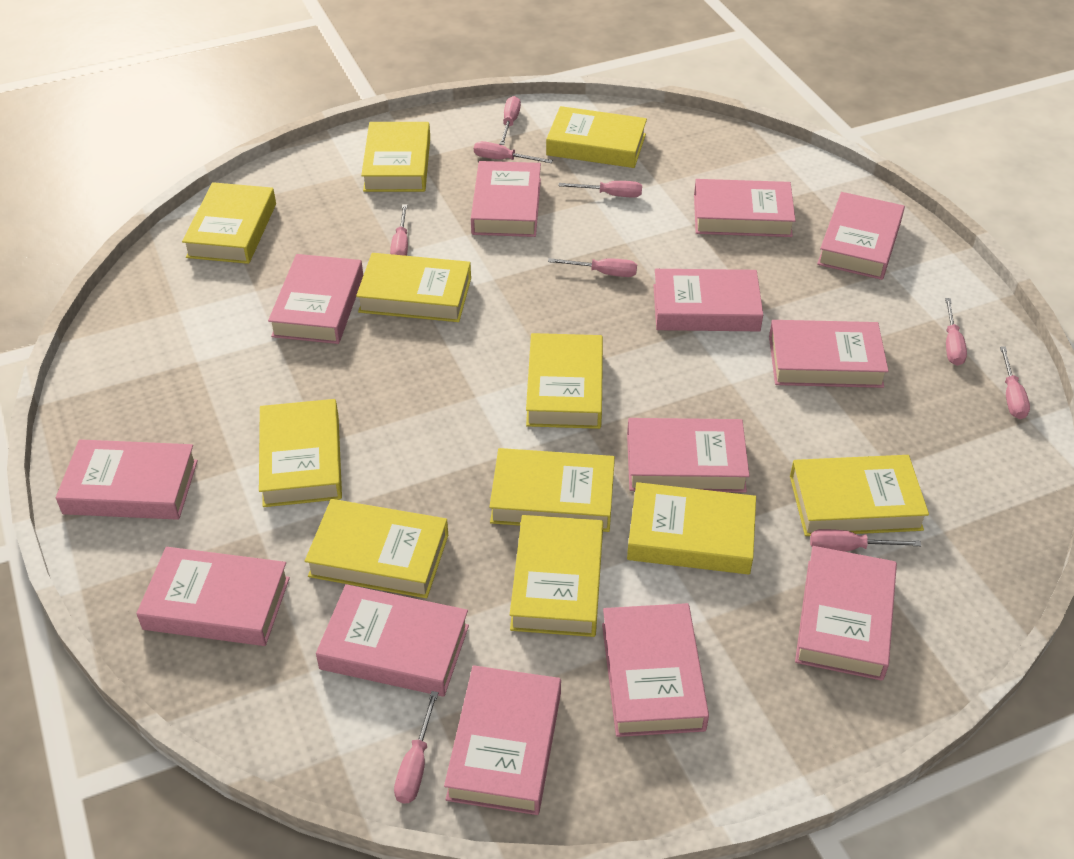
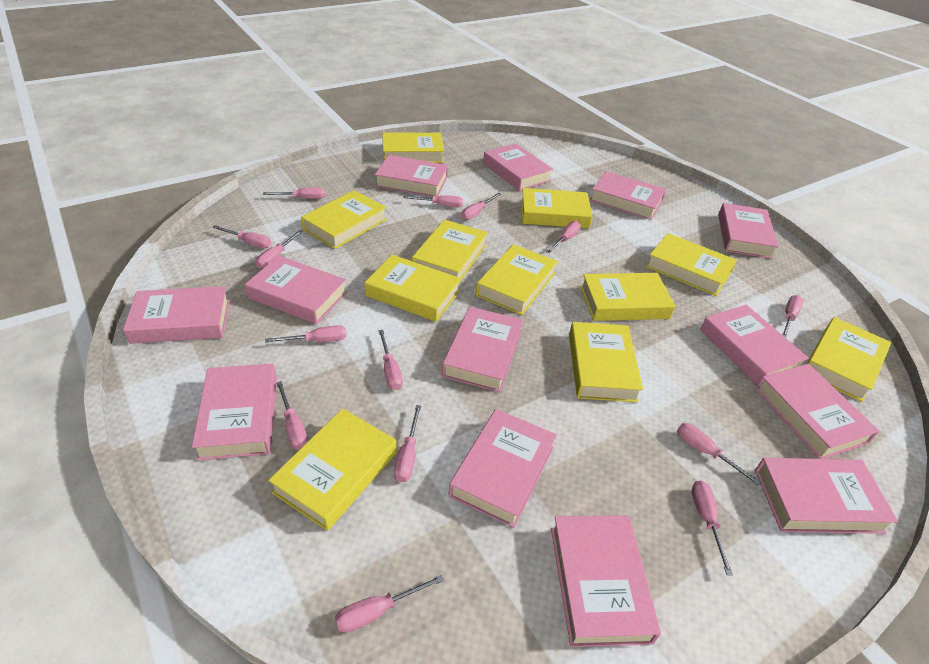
pink screwdriver: [390,205,408,256] [394,691,439,804] [474,141,553,163] [499,96,521,145] [548,258,637,277] [558,181,642,197] [810,529,921,552] [945,298,967,366] [1000,346,1030,419] = 9 -> [212,225,271,248] [255,230,303,269] [263,187,325,199] [265,325,347,343] [276,381,308,450] [335,574,444,633] [378,330,403,390] [394,405,421,482] [403,195,463,207] [461,193,501,220] [546,221,581,253] [677,423,761,486] [692,480,733,575] [782,295,804,338] = 14

